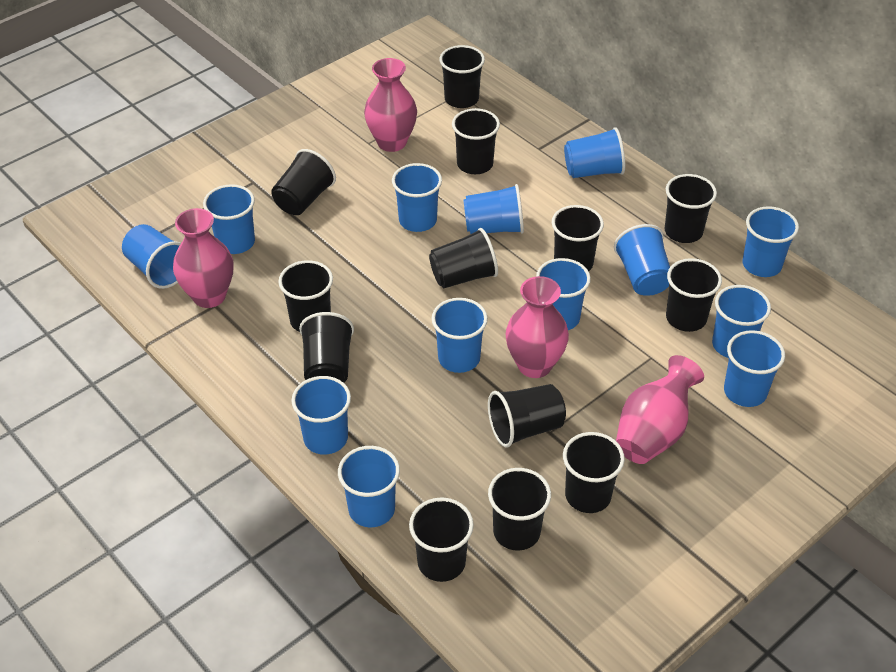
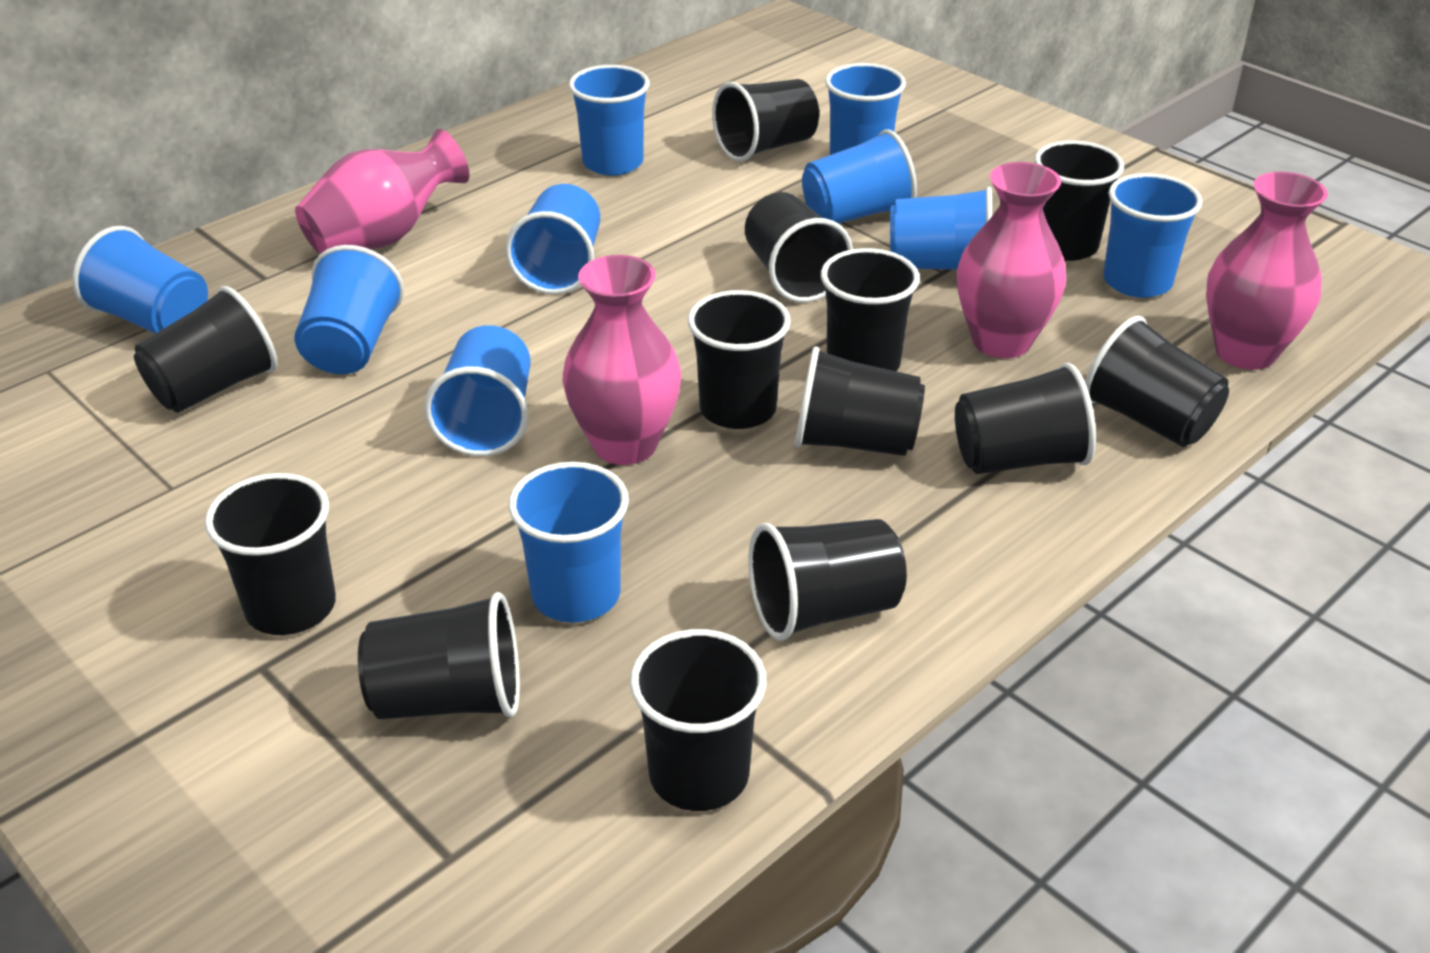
blue cup: [122,224,181,289] [203,184,255,254] [291,376,351,455] [338,446,400,527] [392,163,442,232] [432,298,488,373] [463,184,524,234] [536,258,591,330] [564,127,625,178] [614,224,670,295] [712,285,771,358] [724,330,785,407] [742,206,799,277] = 13 -> [73,226,208,334] [295,245,404,374] [424,325,531,456] [505,184,600,295] [508,462,629,623] [569,65,650,176] [802,130,917,224] [825,63,906,155] [890,187,992,270] [1103,173,1203,298] = 10

